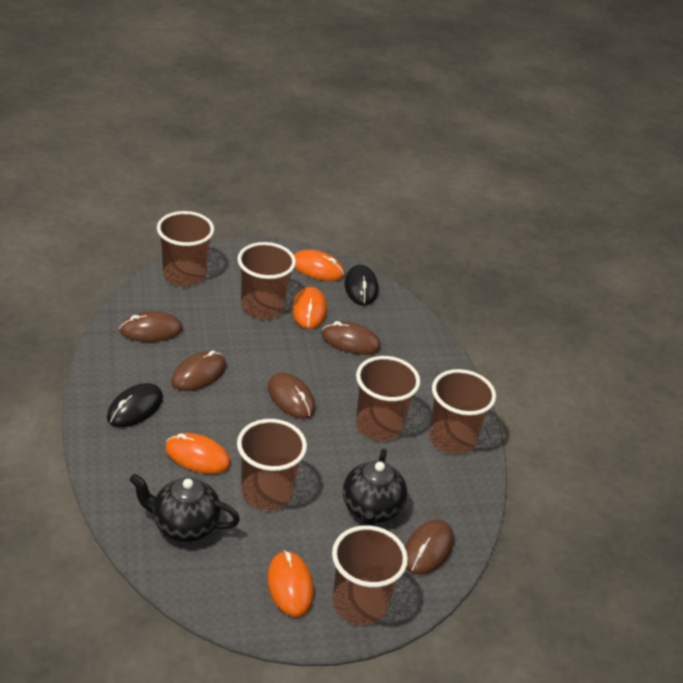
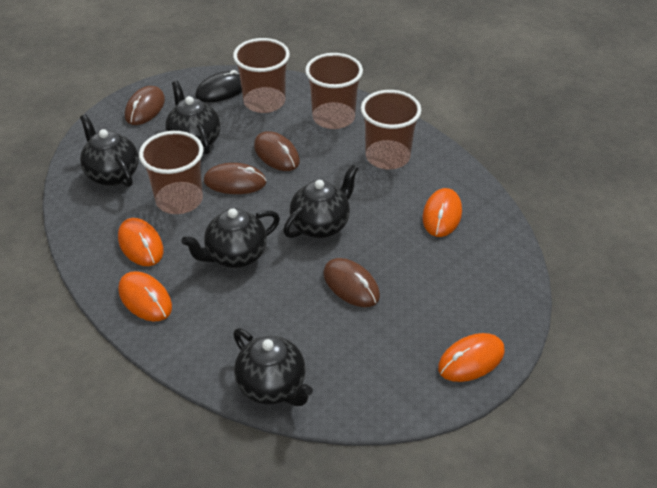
black mouse: [107,383,163,427] [345,265,378,306] = 2 -> [195,70,242,102] = 1
black teapot: [130,474,240,542] [343,449,407,526] = 2 -> [80,114,139,187] [165,81,221,155] [182,208,280,268] [233,328,313,406] [283,164,358,238] = 5
brown cup: [157,211,214,287] [237,242,296,319] [237,419,307,511] [332,525,408,625] [356,356,420,441] [429,369,496,455] = 6 -> [139,131,203,214] [233,38,290,113] [305,53,363,129] [361,90,421,169] = 4
brown mouse: [119,311,183,342] [171,350,226,391] [268,372,316,419] [321,321,381,355] [405,520,454,574] = 5 -> [125,86,165,125] [204,163,267,194] [254,131,300,171] [323,258,380,307] = 4

